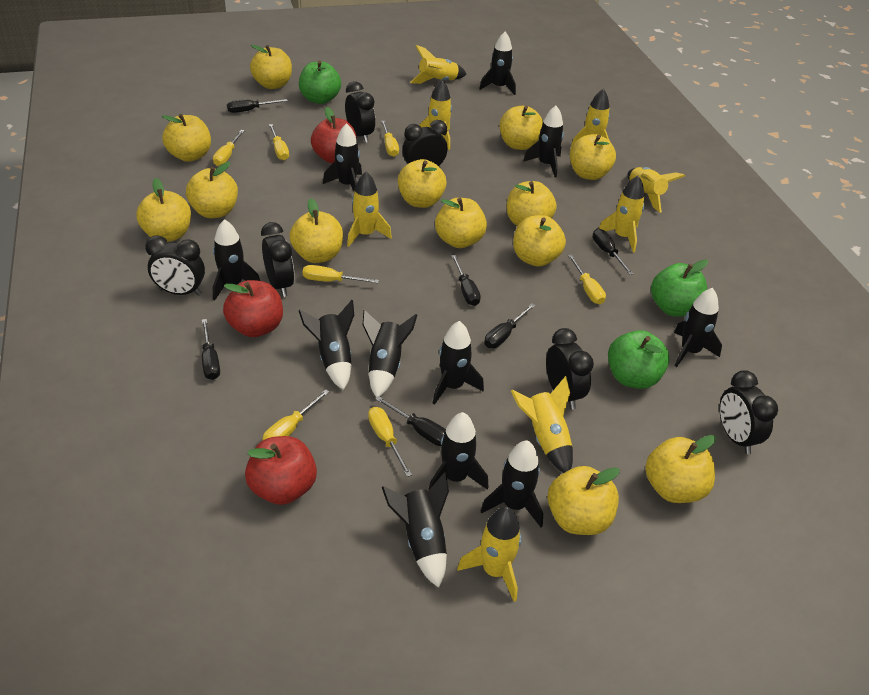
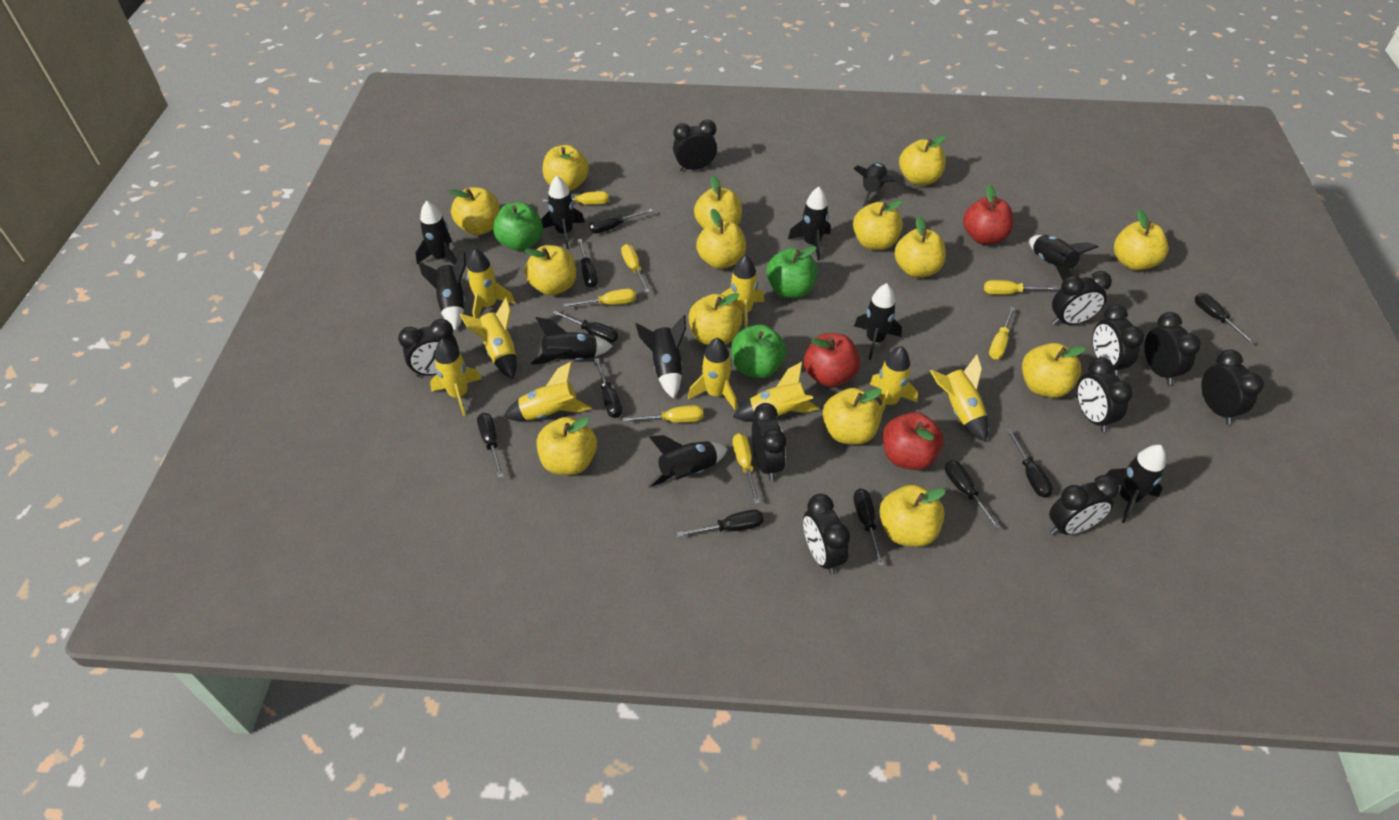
black clock: [145,235,205,296] [261,222,294,297] [345,81,375,143] [402,120,447,168] [546,328,594,410] [719,370,778,455] = 6 -> [398,319,459,377] [673,120,717,171] [752,403,786,481] [803,494,850,574] [1049,475,1119,535] [1052,271,1112,325] [1077,357,1133,432] [1092,305,1144,376] [1144,312,1201,385] [1201,349,1264,424] = 10
black screwdriver: [202,319,220,380] [227,99,288,113] [375,396,446,446] [451,255,481,306] [484,303,536,348] [593,229,634,275] = 6 -> [477,413,504,478] [553,311,618,343] [577,239,598,288] [589,209,653,233] [594,358,622,418] [676,509,764,537] [854,488,884,566] [945,460,1001,530] [1007,429,1053,498] [1195,293,1255,344] = 10
yellow apple: [136,178,191,242] [162,114,211,162] [186,162,238,218] [250,45,292,89] [289,198,343,263] [398,159,447,208] [435,198,487,248] [499,106,543,150] [507,181,557,226] [513,215,566,267] [547,466,620,535] [570,134,616,180] [645,435,716,503] = 13 -> [449,187,500,235] [524,245,576,295] [537,417,597,475] [543,145,589,191] [688,293,742,345] [694,176,742,228] [696,209,746,269] [823,388,882,444] [853,200,903,250] [879,485,946,546] [894,216,946,278] [899,135,946,185] [1022,343,1086,398] [1114,209,1168,271] = 14
yellow rocket: [347,172,392,247] [410,45,466,84] [419,80,452,150] [457,507,522,602] [511,376,573,473] [570,89,610,149] [599,176,645,253] [627,167,685,213] = 8 -> [430,339,482,416] [460,297,517,379] [467,249,515,319] [503,362,592,421] [688,337,737,411] [721,255,764,328] [733,362,819,421] [870,346,918,414] [930,354,988,442] = 9

